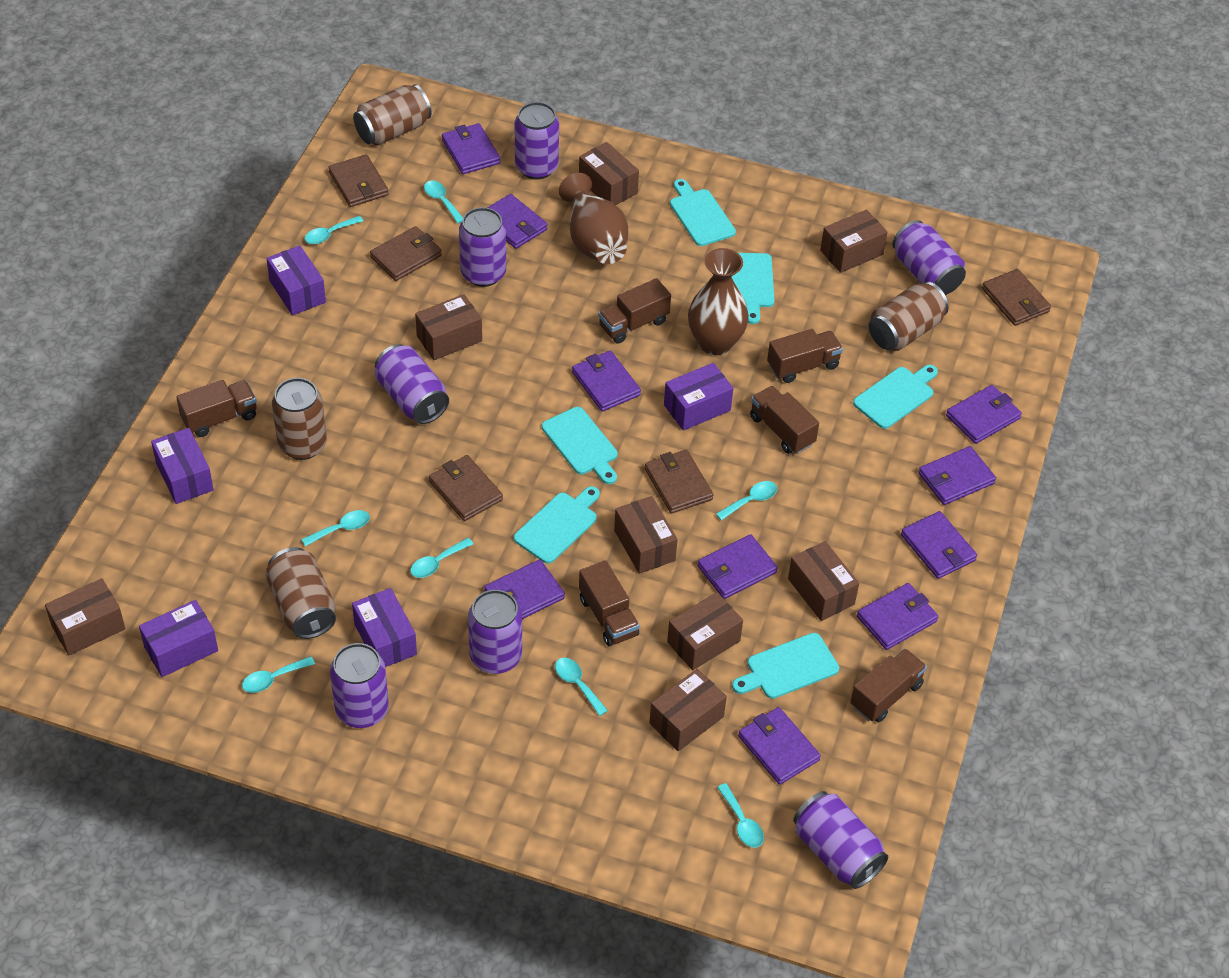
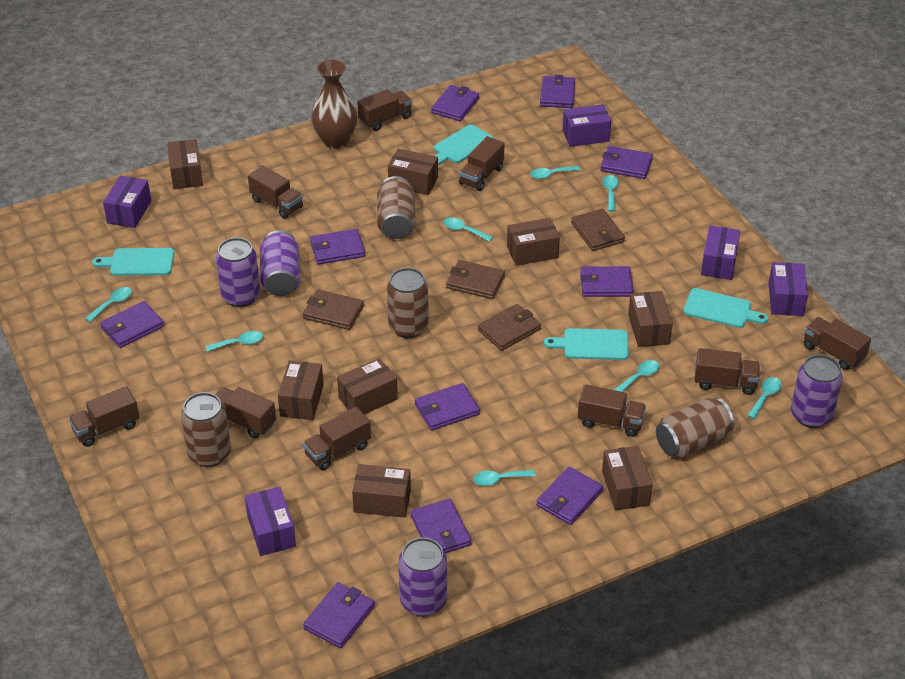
brown truck: [176,380,257,437] [579,560,640,646] [598,278,671,344] [750,386,819,454] [767,329,843,383] [850,649,927,722] = 6 -> [68,386,140,447] [215,387,276,438] [248,165,303,219] [303,407,371,470] [358,89,412,131] [459,136,505,191] [578,384,646,437] [694,348,760,395] [804,317,871,370] = 9
brown vase: [559,173,628,264] [688,248,749,355] = 2 -> [311,60,357,149] = 1
brown wallet: [328,154,389,207] [370,226,442,281] [429,455,503,521] [645,450,714,514] [982,269,1051,326] = 5 -> [303,289,364,330] [446,260,505,299] [478,304,541,351] [571,209,625,251] = 4
purple can: [330,643,389,728] [375,344,449,424] [459,207,506,287] [468,590,522,674] [515,102,559,180] [793,791,888,889] [892,220,966,295] = 7 -> [216,238,260,307] [260,230,301,296] [398,537,447,616] [791,355,843,428] = 4
turquoise cutting board: [514,486,600,564] [542,407,618,484] [670,179,736,246] [732,253,775,324] [732,633,839,699] [853,365,938,429] = 6 -> [92,248,174,276] [434,124,494,165] [544,328,629,360] [683,288,768,328] = 4

